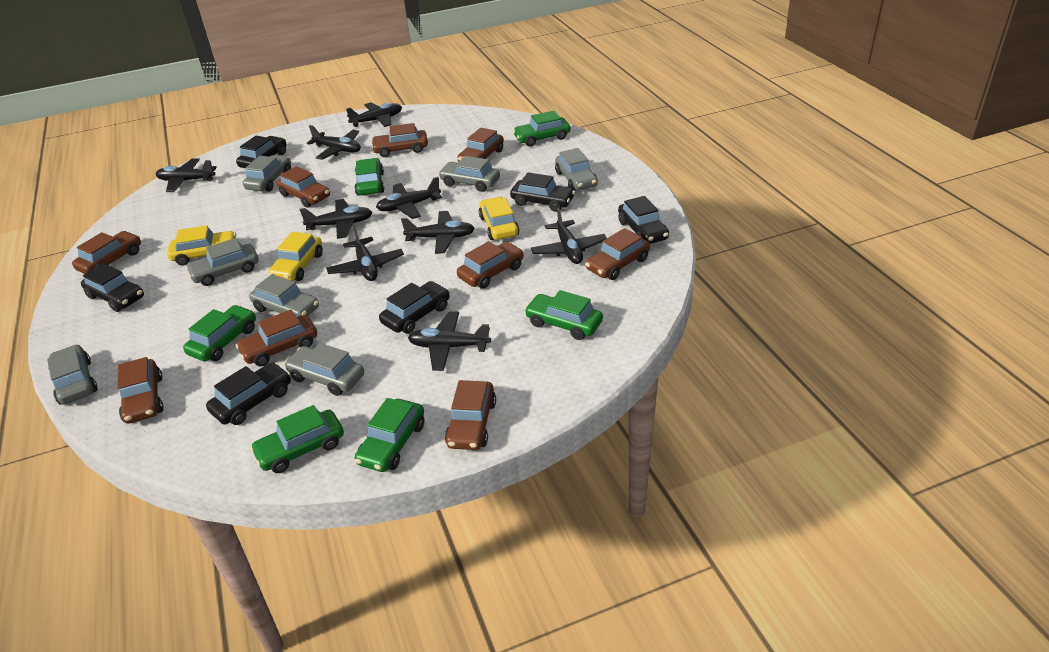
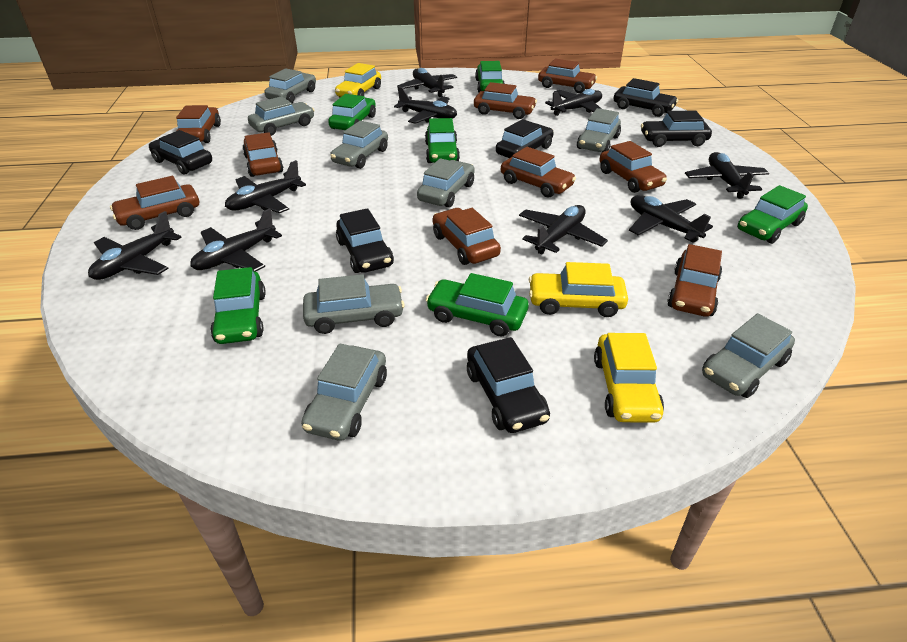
grey car: [47,344,98,405] [186,238,259,286] [243,155,291,192] [249,274,319,317] [284,343,364,396] [438,156,500,192] [555,148,598,190] = 7 -> [248,96,314,136] [264,68,316,103] [301,344,387,441] [303,274,405,334] [330,121,388,169] [417,158,475,207] [577,108,621,152] [702,313,795,398] = 8

